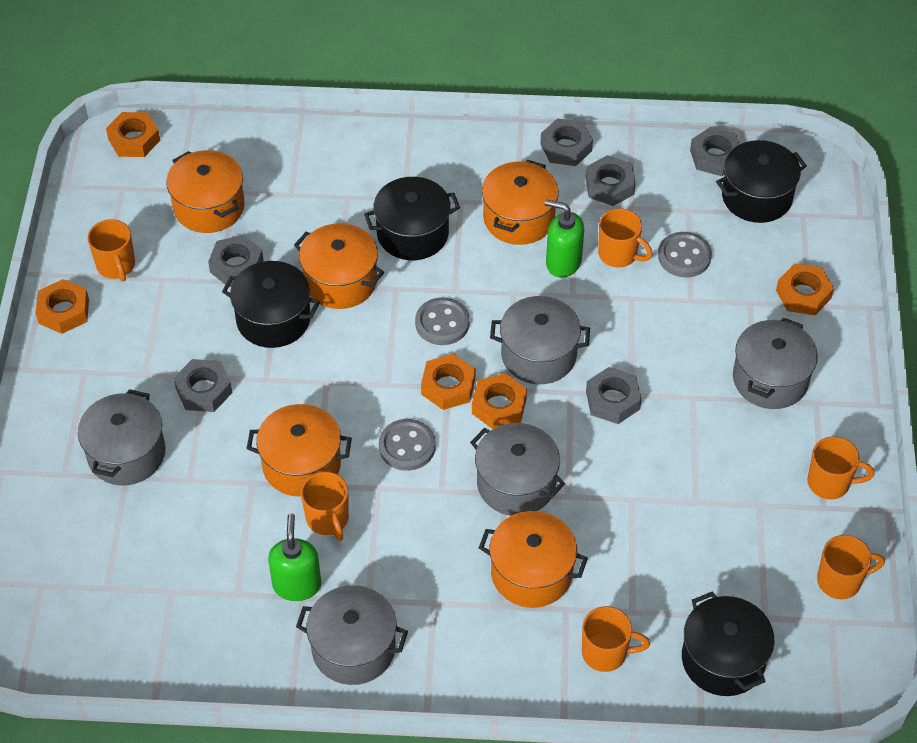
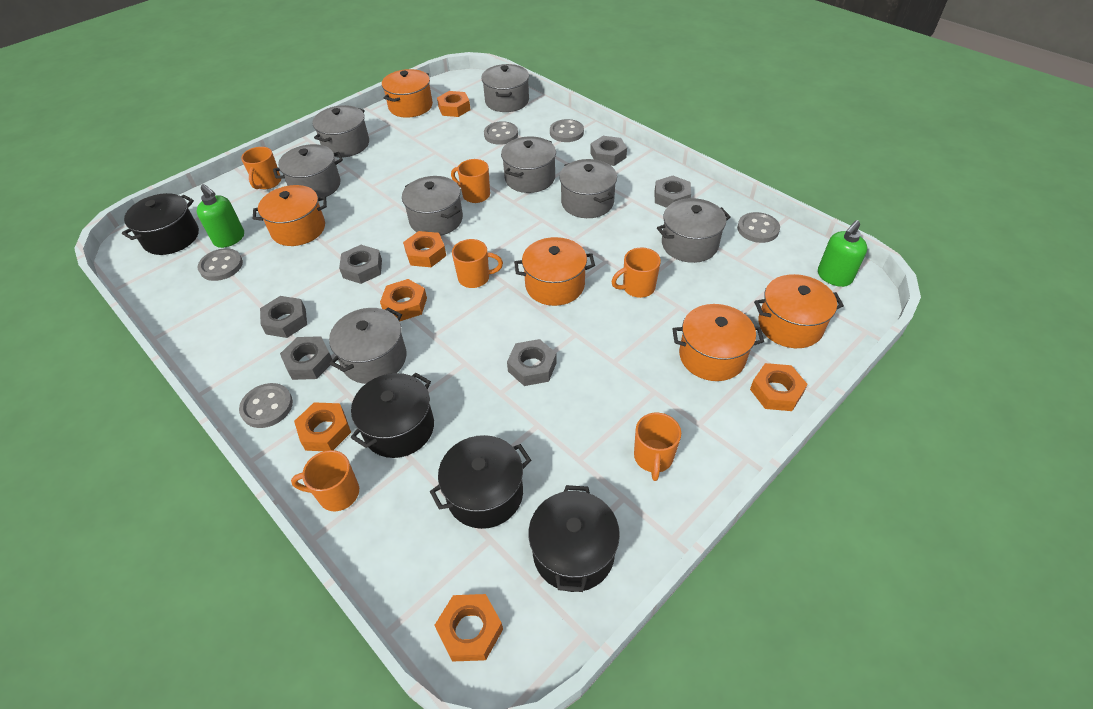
grey button: [379,419,436,471] [415,297,470,345] [658,232,712,277] = 3 -> [198,248,243,281] [239,383,293,428] [484,121,518,145] [550,119,584,142] [737,212,780,243] = 5
grey pot: [78,389,166,485] [296,585,408,685] [470,423,565,516] [490,296,590,384] [733,317,818,409] = 5 -> [273,144,343,198] [313,105,369,157] [329,308,406,384] [402,176,463,236] [481,64,529,112] [501,136,556,193] [559,159,617,218] [657,198,731,263] = 8
orange nut: [36,279,89,334] [106,112,160,157] [421,353,475,410] [472,373,527,429] [776,263,834,315] = 5 -> [294,402,351,451] [380,279,427,322] [403,231,446,267] [434,594,503,662] [437,91,471,117] [750,363,808,411] = 6

